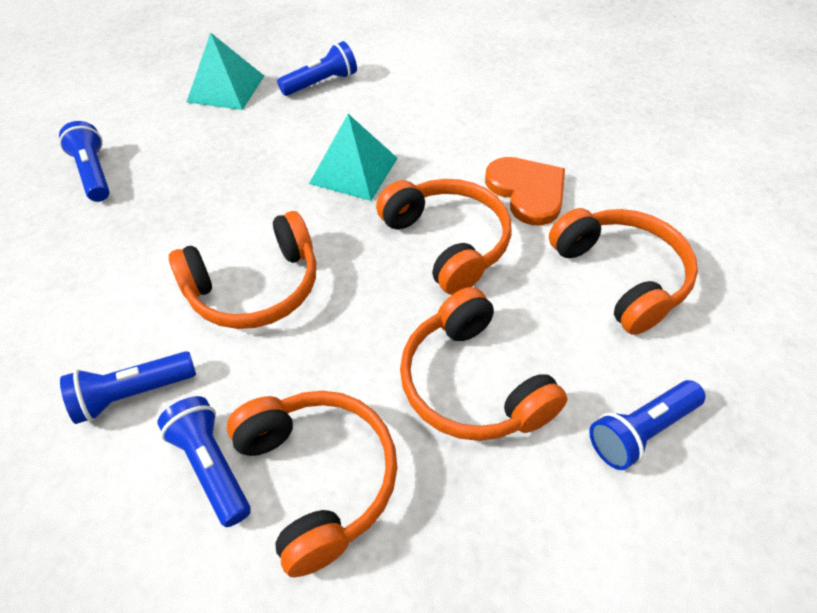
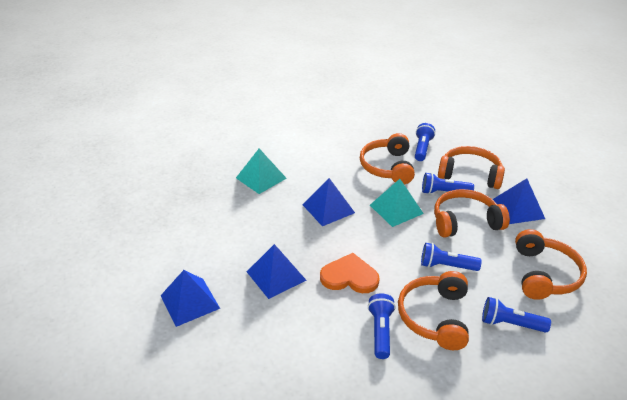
blue pyramid: none = 0 -> [161,270,220,327] [247,244,307,299] [302,178,355,226] [493,178,545,224] = 4

